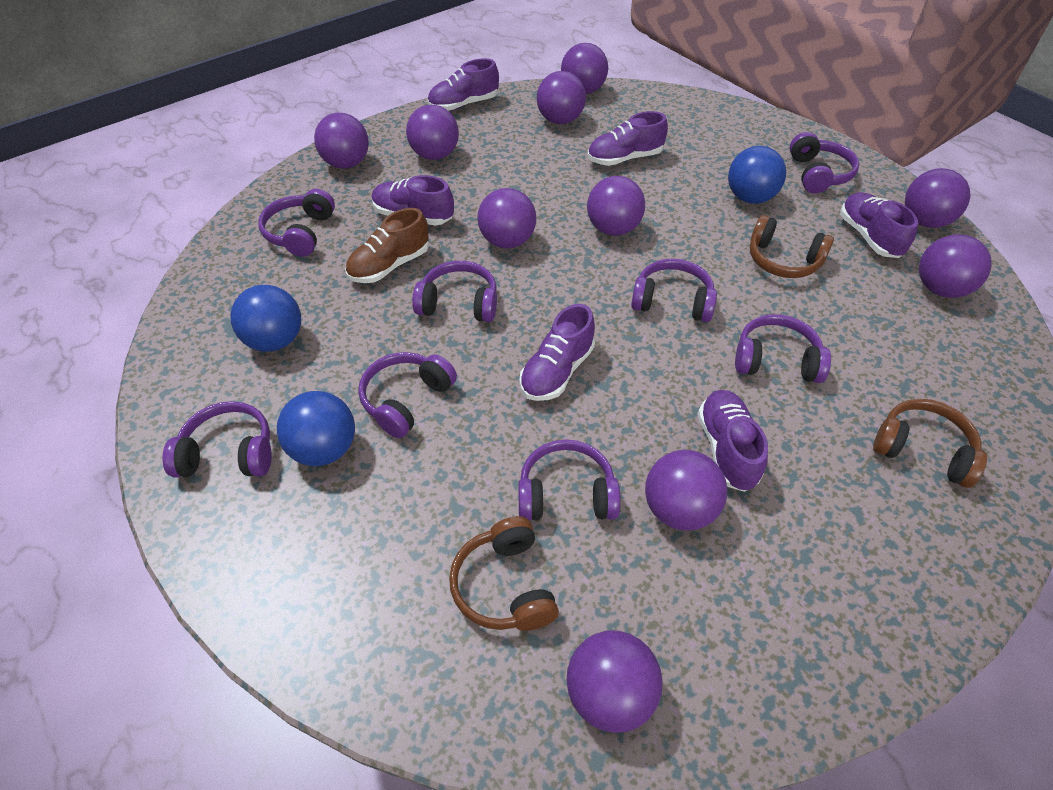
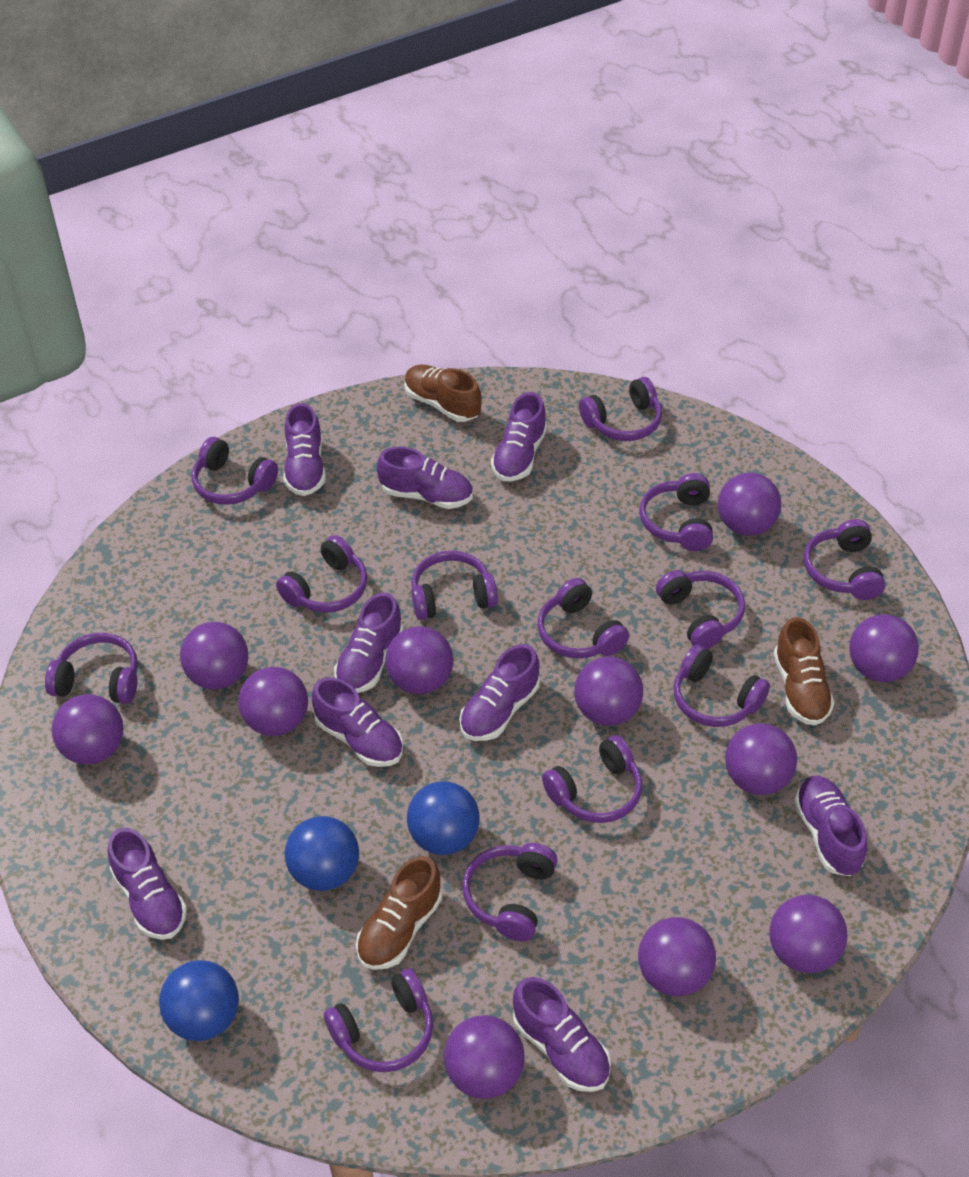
brown headphones: [449,516,559,631] [750,215,834,278] [873,399,987,488] = 3 -> none = 0
brown shoe: [345,208,429,283] = 1 -> [356,856,442,970] [404,365,482,422] [774,617,835,726] = 3
purple ball: [314,113,369,169] [406,105,459,160] [477,188,536,249] [537,71,586,124] [561,43,608,94] [567,631,663,733] [587,176,645,236] [645,450,727,531] [905,168,971,228] [919,234,992,298] = 10 -> [52,694,123,765] [180,622,248,690] [238,667,308,736] [385,626,453,694] [444,1015,525,1099] [574,657,643,726] [638,917,716,996] [718,473,781,536] [725,723,797,795] [769,895,848,973] [849,614,919,682] = 11
purple headphones: [163,401,272,477] [258,189,335,257] [358,352,457,438] [412,261,497,322] [518,439,621,521] [631,259,717,322] [735,314,831,383] [790,132,859,193] = 8 -> [45,633,138,704] [192,437,278,505] [276,535,367,613] [324,968,433,1072] [411,551,498,620] [462,843,558,941] [537,578,629,659] [542,735,642,823] [579,377,662,441] [639,473,713,551] [656,570,745,649] [673,644,770,727] [804,519,885,600] = 13
purple shoe: [372,175,454,226] [428,58,499,111] [519,304,595,401] [588,111,668,166] [698,390,768,492] [840,192,918,258] = 6 -> [107,827,187,940] [284,403,326,496] [312,677,403,767] [334,592,403,693] [377,447,473,509] [459,644,540,741] [491,392,547,481] [513,977,611,1092] [794,776,867,876] = 9

